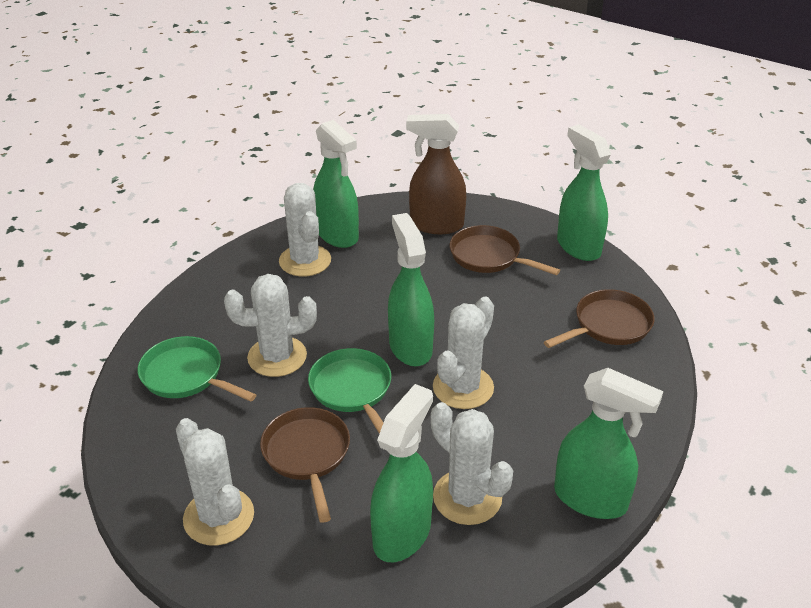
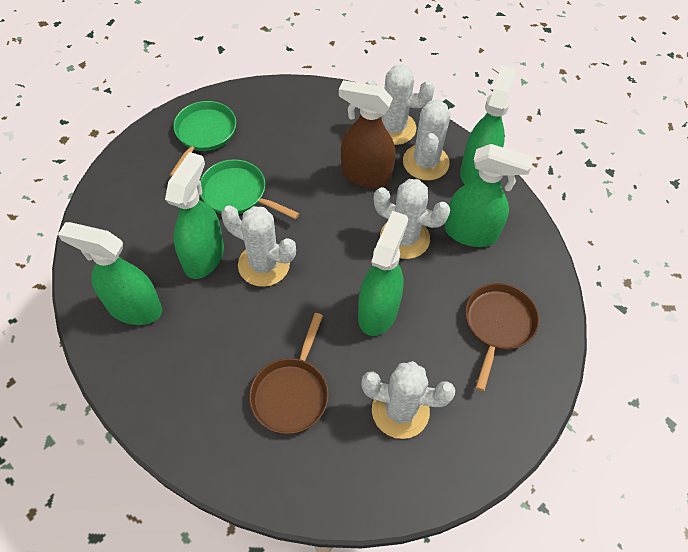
brown pan: [260,407,350,523] [450,225,560,275] [544,289,655,348] = 3 -> [249,313,328,434] [465,283,539,391] = 2

